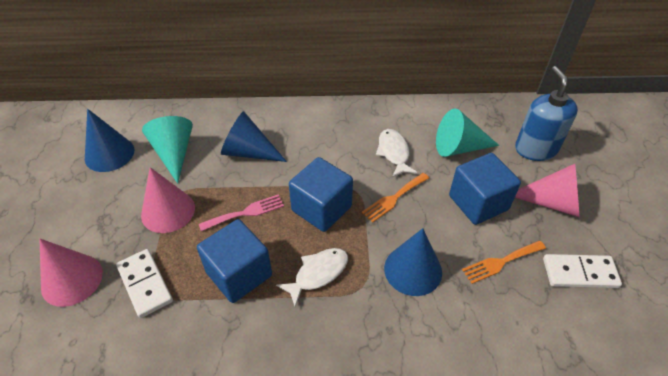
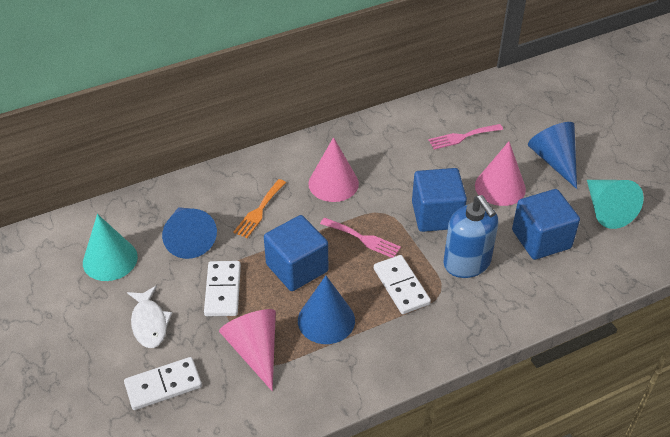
orange fork: [362,173,429,223] [462,241,546,284] = 2 -> [233,179,286,238] = 1
pink fork: [199,194,284,231] = 1 -> [320,217,401,258] [428,124,503,150] = 2
white domino: [116,249,173,318] [543,254,622,288] = 2 -> [124,357,202,410] [204,261,241,316] [374,255,431,314] = 3
white fish: [276,248,348,307] [376,129,418,178] = 2 -> [127,286,172,348] = 1

